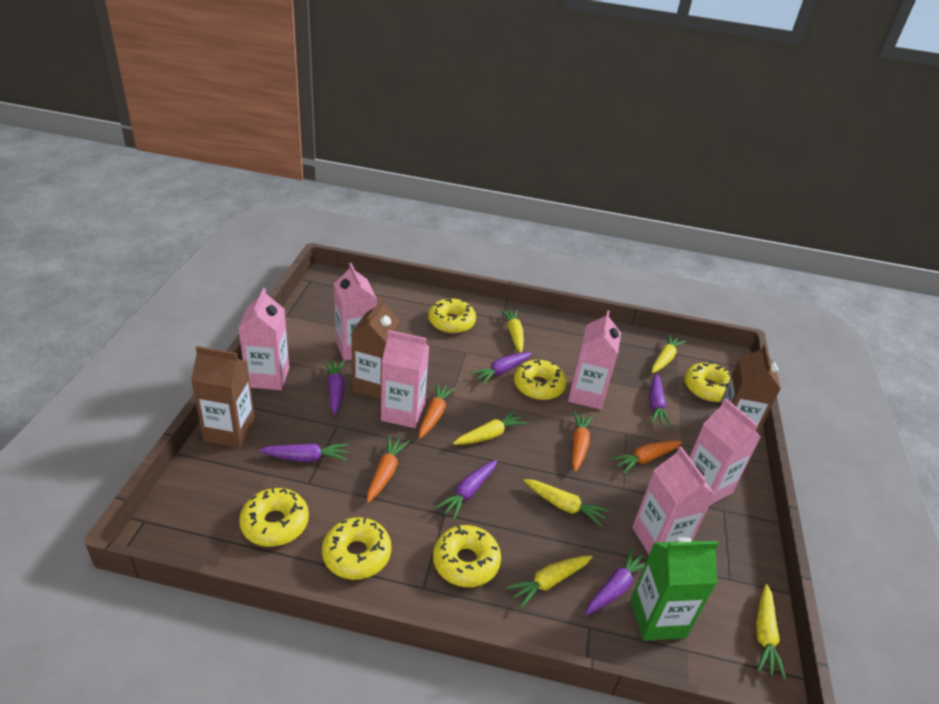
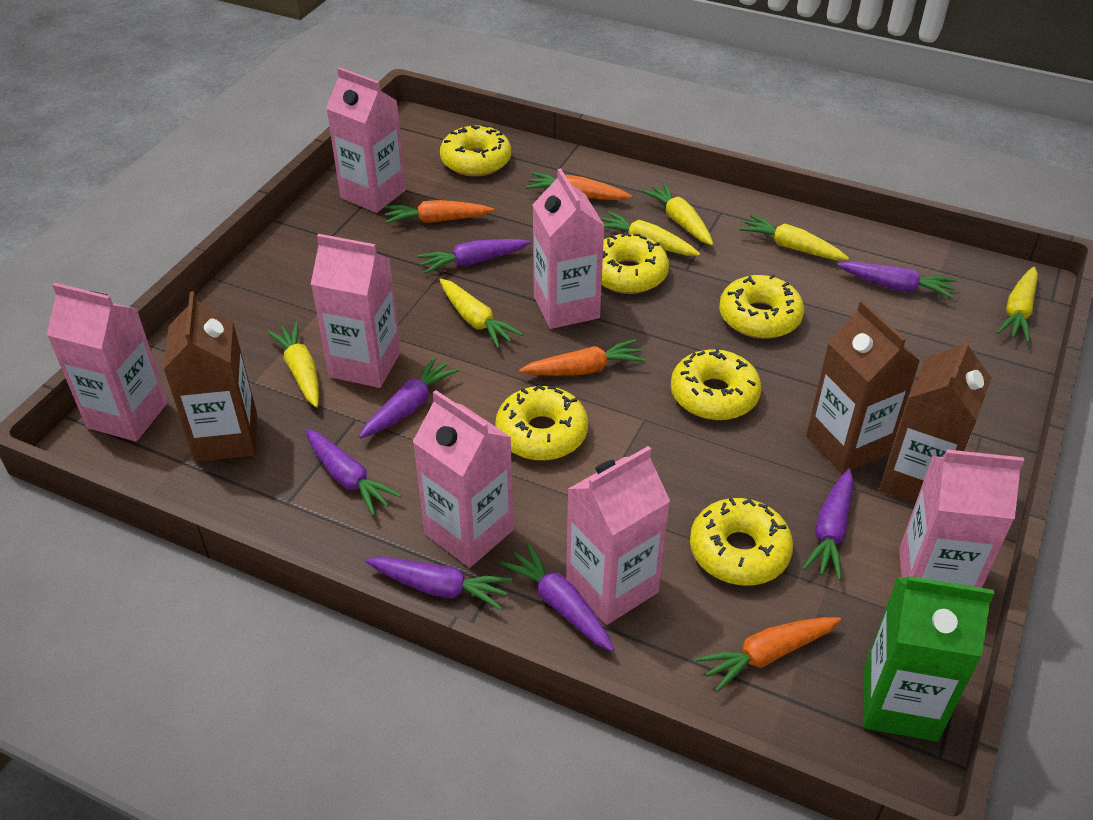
pink carton: [238,288,289,390] [334,263,376,361] [381,330,429,428] [568,310,621,410] [632,447,715,554] [689,399,761,505] = 6 -> [47,283,168,441] [311,234,401,388] [326,67,406,213] [413,390,514,568] [532,168,604,329] [566,446,670,625] [899,449,1024,588] = 7
purple carrot: [259,443,348,462] [324,360,345,415] [435,460,497,520] [470,352,532,385] [585,547,646,615] [649,373,671,427] = 6 -> [305,429,402,516] [359,356,459,438] [365,557,512,610] [417,239,531,274] [500,543,614,652] [802,469,853,580] [837,262,957,299] = 7

